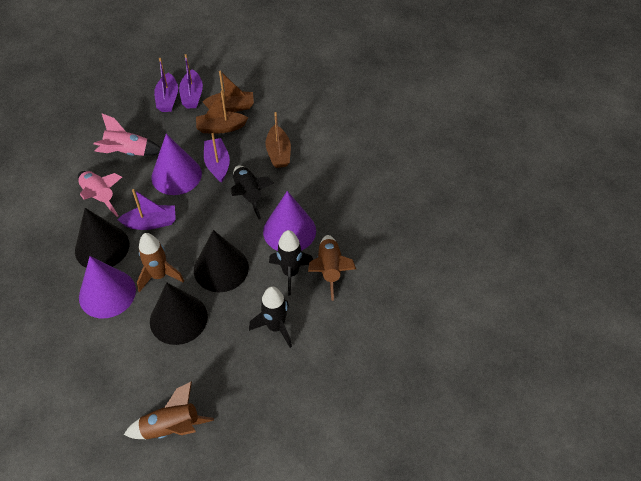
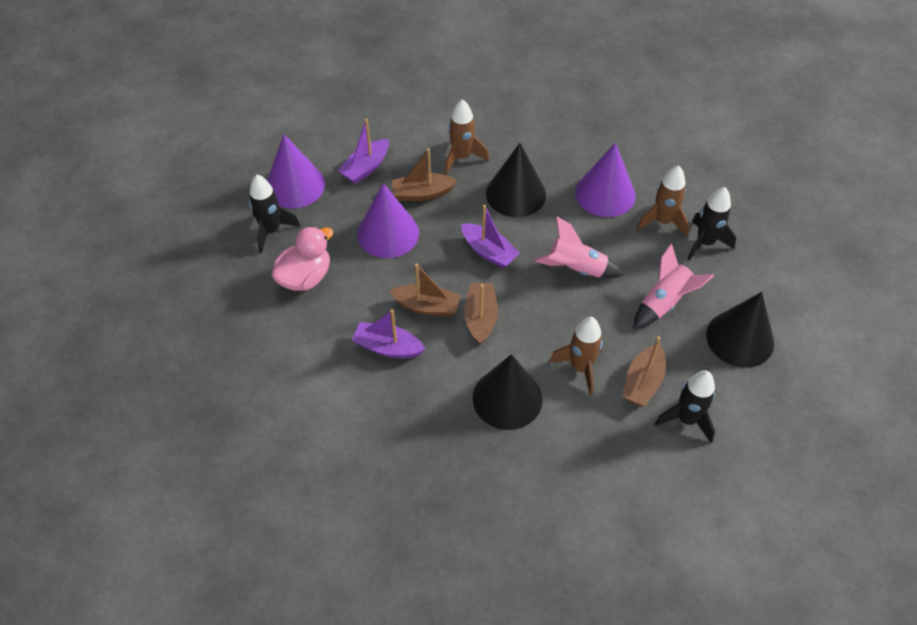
brown boat: [196,90,248,133] [202,70,254,112] [266,112,291,168] = 3 -> [389,264,461,316] [392,148,458,201] [464,283,498,345] [622,336,666,406] = 4
pink duck: none = 0 -> [271,226,333,291] = 1
purple boat: [117,189,176,230] [154,58,178,112] [179,54,203,108] [204,133,230,183] = 4 -> [338,119,389,184] [352,309,425,358] [461,205,520,269] = 3

